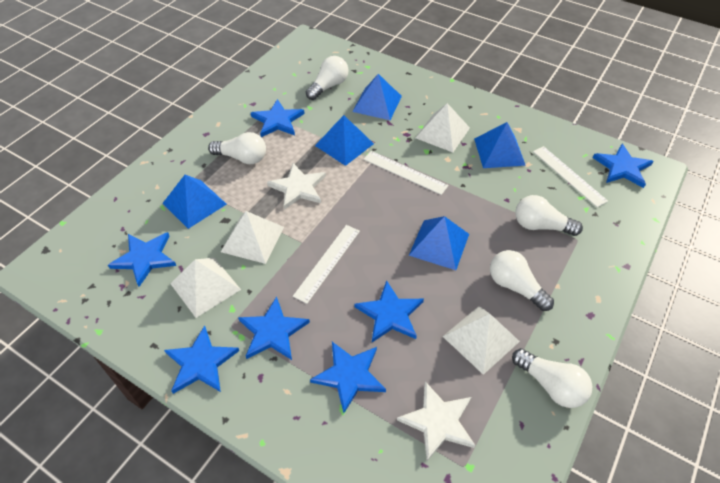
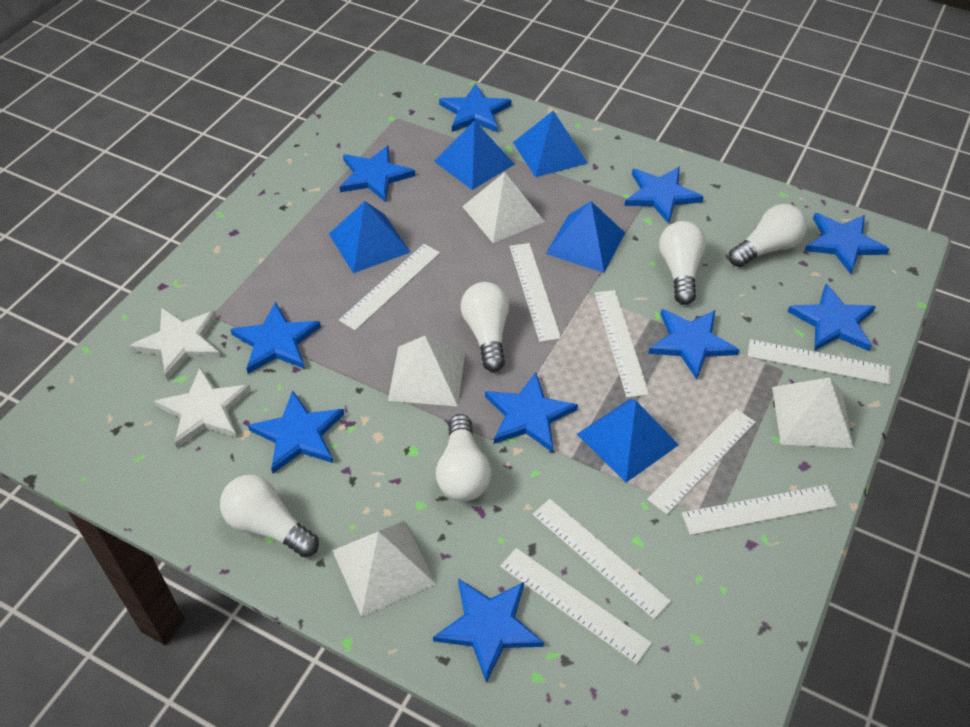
blue star: [108,232,176,287] [164,325,239,394] [238,296,310,360] [251,99,305,137] [310,342,386,413] [355,280,424,342] [593,144,654,188] = 7 -> [230,302,321,374] [248,390,344,473] [340,145,416,202] [433,578,544,683] [439,84,512,133] [485,372,578,453] [624,167,704,224] [648,309,739,380] [787,284,876,351] [805,213,889,274] = 10
white ruler: [293,225,360,304] [364,151,449,195] [533,146,608,208] = 3 -> [339,244,440,331] [500,548,652,664] [509,243,561,342] [533,499,671,619] [595,290,649,398] [647,409,756,514] [682,485,837,535] [748,339,891,385] = 8

